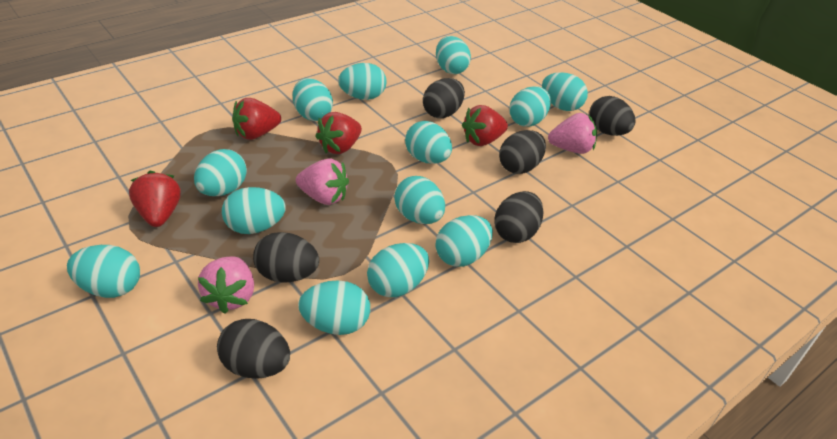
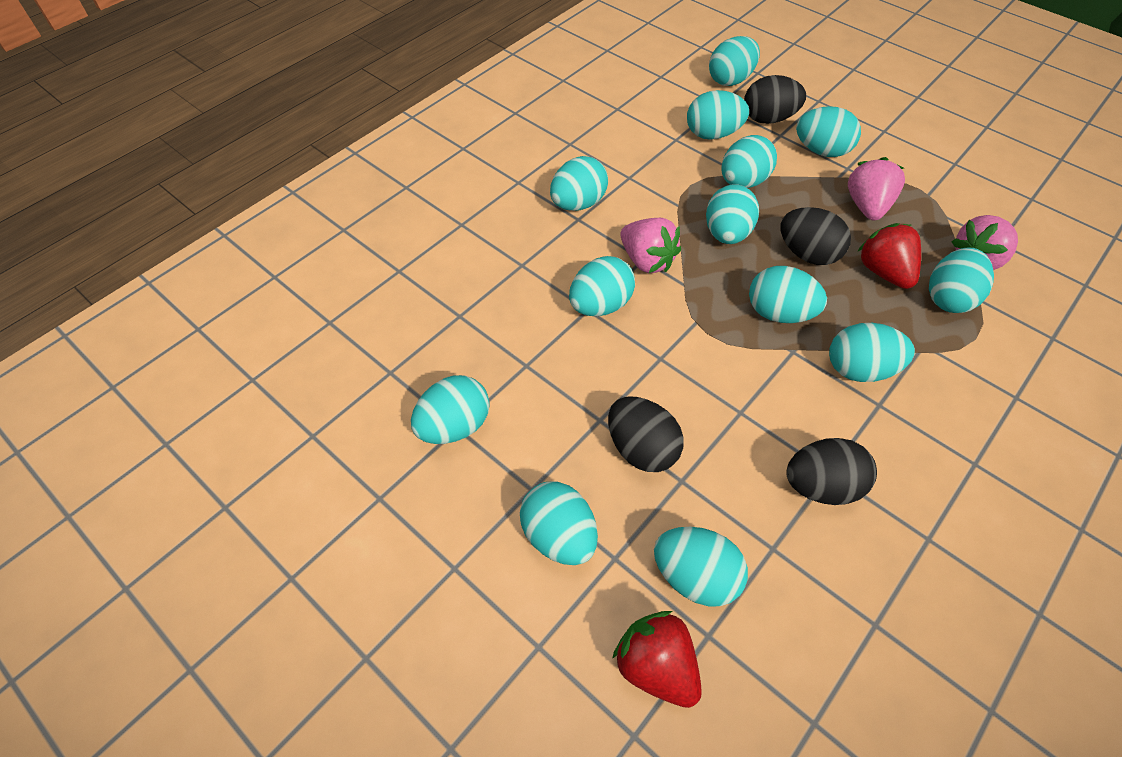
black egg: [217,319,290,379] [253,232,319,283] [423,78,465,118] [494,191,544,243] [499,130,546,174] [589,96,635,136] = 6 -> [608,397,683,472] [744,75,806,124] [781,207,851,265] [786,438,877,505] = 4
red strawberry: [129,171,181,227] [232,98,281,140] [315,112,362,154] [462,105,508,146] = 4 -> [612,611,702,708] [857,223,921,289] = 2

